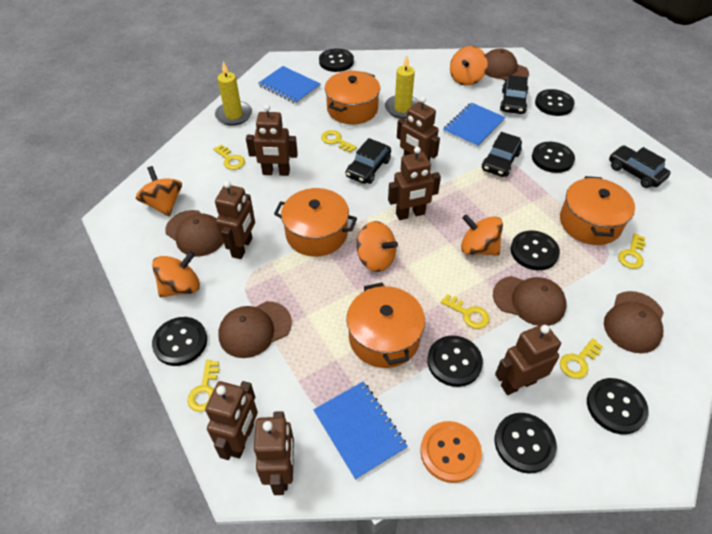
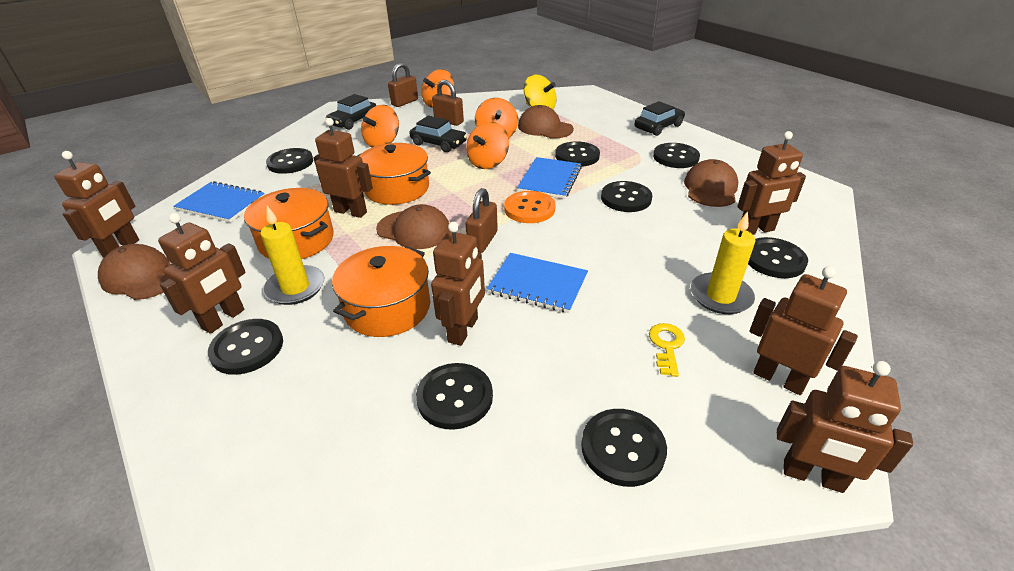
black car: [346,138,391,184] [482,132,522,177] [500,75,528,114] [609,145,671,188] = 4 -> [326,94,376,130] [409,115,467,152] [634,101,685,136] = 3
brown cap: [165,210,223,257] [218,301,292,358] [485,48,529,81] [493,276,566,326] [604,291,664,353] = 5 -> [98,244,171,300] [376,204,450,249] [518,105,574,139] [684,159,738,207] = 4
brown padlock: none = 0 -> [388,63,418,107] [432,80,464,126] [465,188,498,253] = 3
orange pot: [274,188,357,256] [325,71,380,124] [347,283,425,368] [560,176,635,245] = 4 -> [244,188,334,259] [332,246,430,337] [357,143,431,205] = 3
orange spinning top: [136,166,182,216] [152,251,200,297] [357,221,398,272] [450,46,488,86] [461,214,503,256] = 5 -> [361,105,399,148] [421,69,454,108] [466,122,509,169] [475,98,518,138] = 4
yellow key: [187,360,219,412] [213,145,245,170] [321,130,357,153] [441,294,490,329] [560,338,603,379] [618,233,646,269] = 6 -> [649,323,685,377] = 1
yellow spinning top: none = 0 -> [524,74,557,109] = 1

